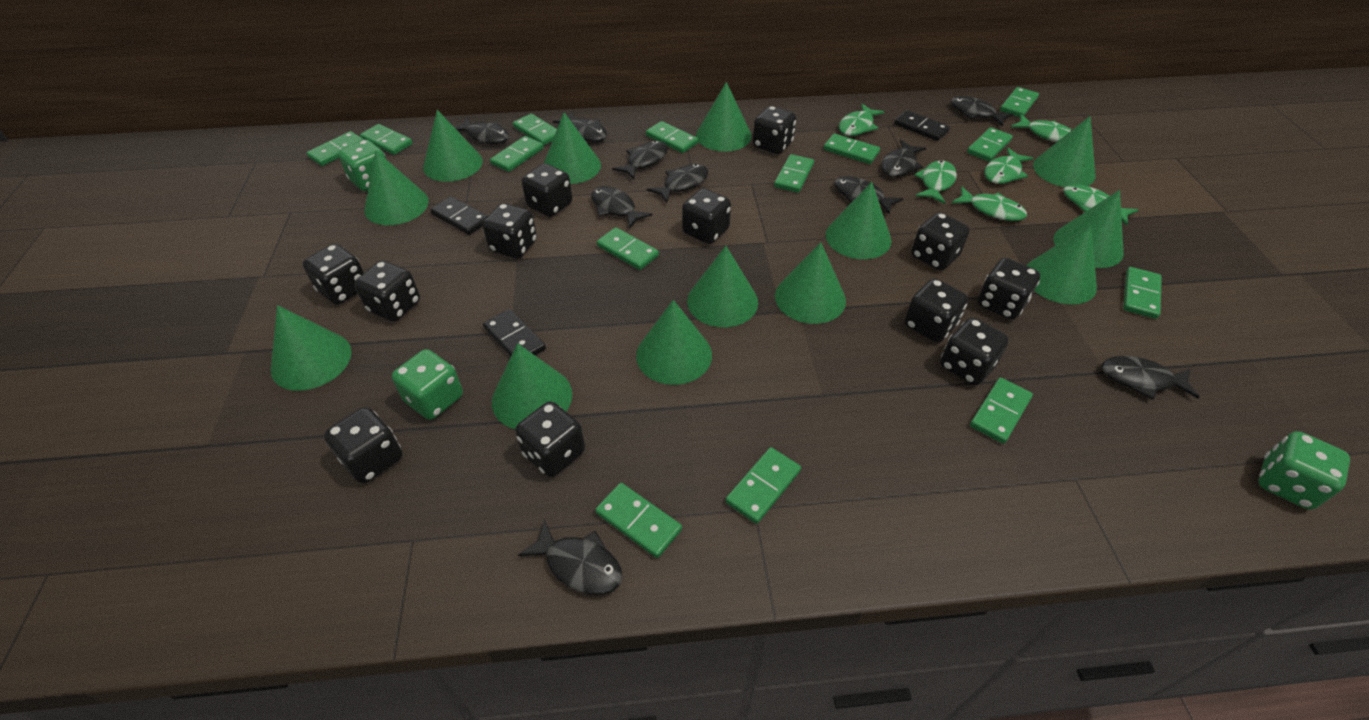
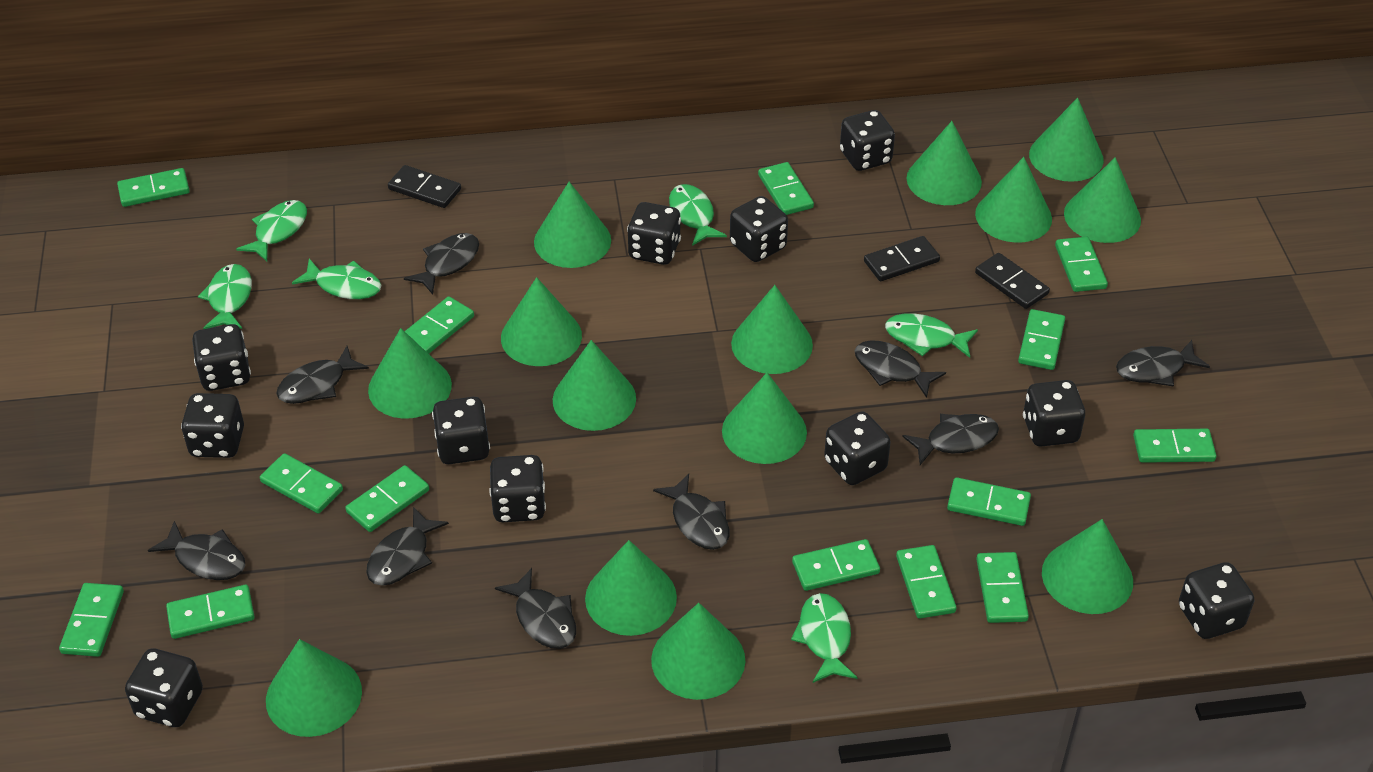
black dice: [303,244,364,305] [324,407,402,483] [354,261,420,322] [482,203,537,259] [515,401,585,477] [522,163,572,217] [682,188,731,244] [753,106,796,154] [905,278,968,342] [911,212,970,270] [940,318,1009,385] [977,258,1040,320] = 12 -> [125,649,203,727] [181,393,244,458] [192,324,251,391] [432,397,490,464] [490,455,546,522] [627,202,681,265] [730,196,788,262] [824,411,891,485] [840,110,895,171] [1023,380,1085,447] [1179,562,1254,639] = 11
black fish: [454,117,509,144] [518,519,623,595] [553,111,607,142] [591,186,652,229] [612,141,668,179] [647,164,708,203] [834,176,903,214] [881,140,926,177] [951,96,1013,127] [1102,356,1200,400] = 10 -> [148,521,245,580] [276,346,369,404] [366,507,449,586] [404,233,479,294] [495,568,576,649] [653,474,729,550] [855,340,946,398] [902,414,999,465] [1116,340,1210,387] = 9
green cone: [271,305,352,391] [364,150,429,225] [423,110,483,182] [492,343,572,429] [544,112,601,184] [636,300,712,385] [687,246,758,327] [696,82,752,152] [775,242,846,324] [826,182,892,259] [1026,224,1097,305] [1033,116,1096,187] [1054,190,1124,268] = 13 -> [266,639,362,737] [368,328,452,419] [501,277,582,366] [534,182,611,268] [553,340,636,431] [585,540,677,636] [651,603,745,700] [722,373,807,464] [731,285,813,374] [906,121,982,205] [975,157,1052,243] [1029,98,1104,182] [1042,519,1133,614] [1064,157,1141,243] = 14
green dice: [338,140,386,191] [392,349,463,420] [1258,431,1350,510] = 3 -> none = 0

